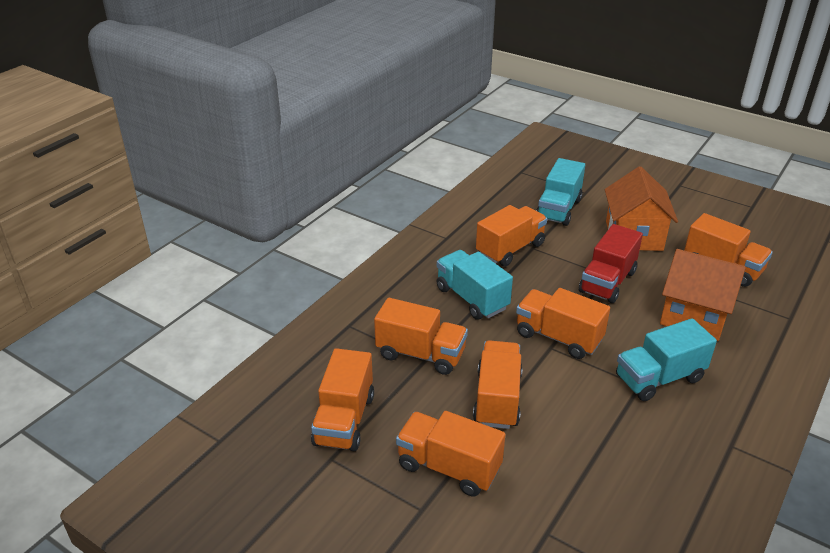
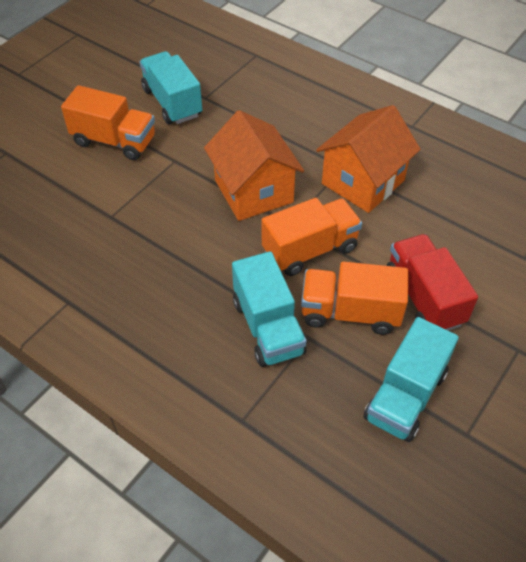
orange truck: [311,348,374,451] [374,298,468,375] [396,411,505,497] [473,340,523,429] [476,205,547,267] [516,288,610,359] [684,213,773,287] = 7 -> [61,85,155,160] [262,198,362,276] [301,261,408,335] = 3

